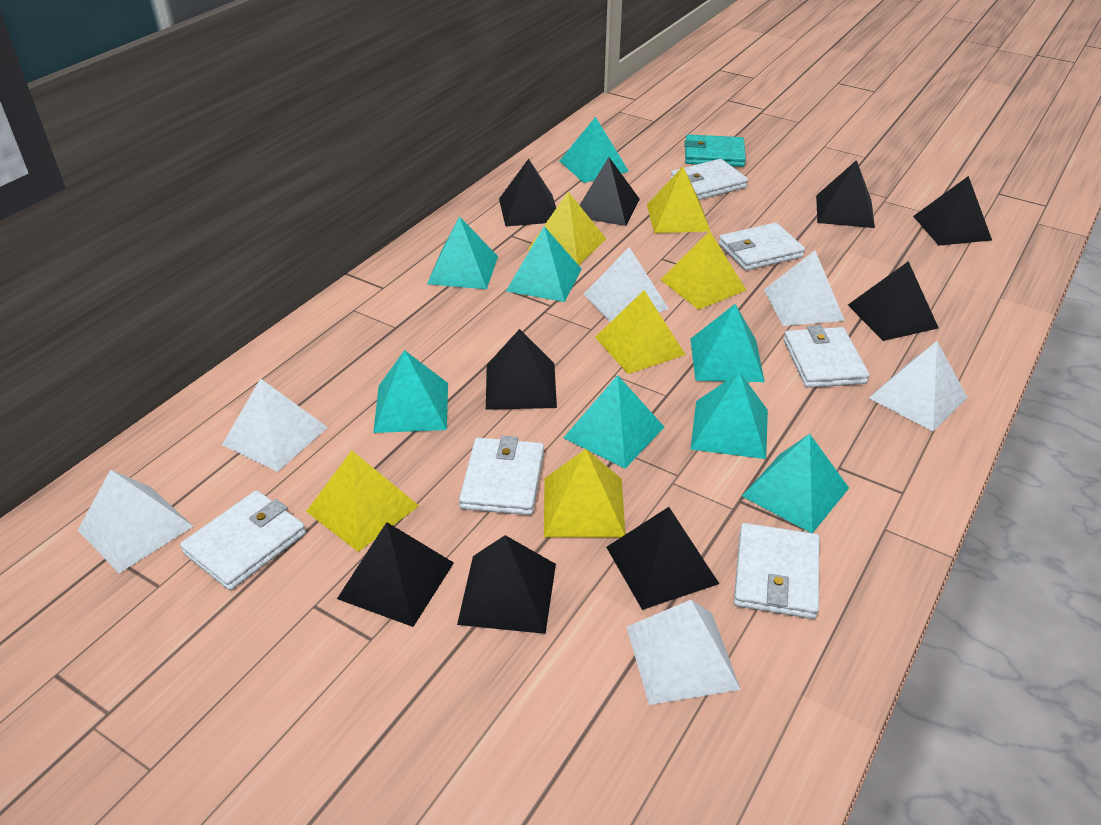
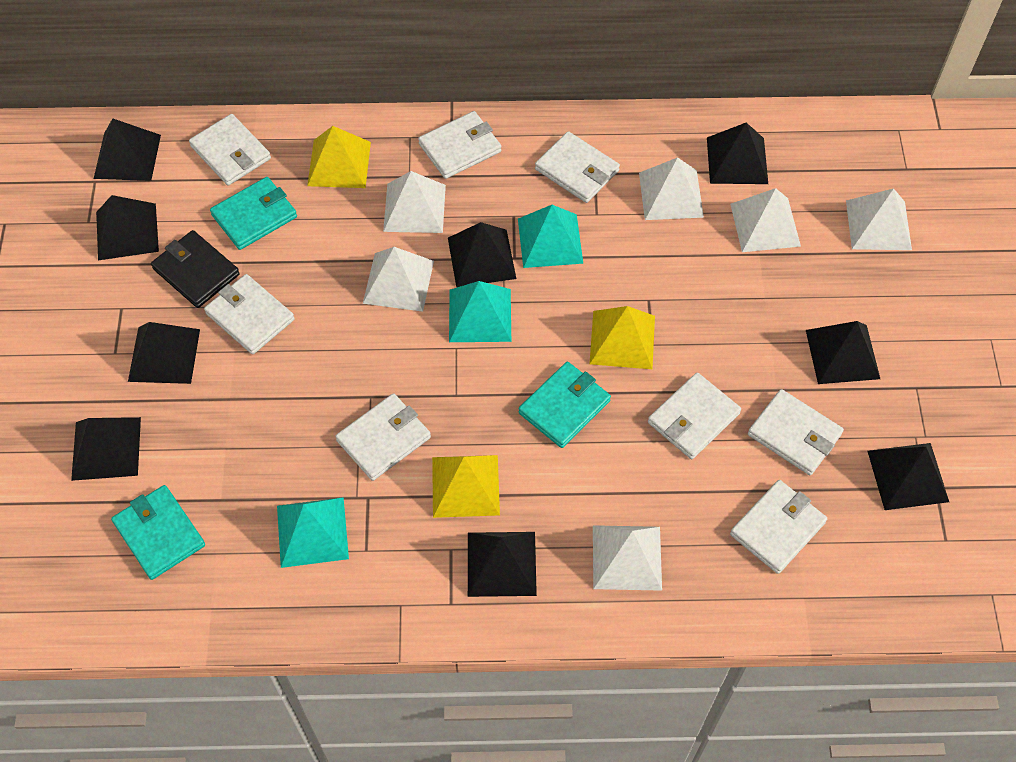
black wallet: none = 0 -> [151,230,240,308] = 1
turquoise pyramid: [373,350,448,433] [427,216,498,289] [506,226,582,302] [560,117,629,183] [563,375,664,469] [690,304,765,382] [691,372,768,459] [742,434,849,533] = 8 -> [277,497,349,568] [449,281,511,342] [518,205,583,268] = 3
turquoise wallet: [684,134,746,167] = 1 -> [111,485,205,580] [210,177,297,250] [518,362,611,448] = 3
white wallet: [180,490,306,591] [459,436,544,515] [671,159,748,200] [719,223,805,271] [734,523,819,619] [784,325,870,388] = 6 -> [189,114,271,186] [204,274,295,354] [335,393,431,481] [418,111,502,179] [535,131,620,203] [648,372,741,459] [730,480,827,574] [748,389,844,475] = 8
yellow pyramid: [306,451,419,552] [528,192,606,265] [544,449,626,537] [595,290,686,374] [647,167,710,233] [660,231,746,310] = 6 -> [307,126,371,188] [432,455,500,518] [589,306,655,369] = 3

